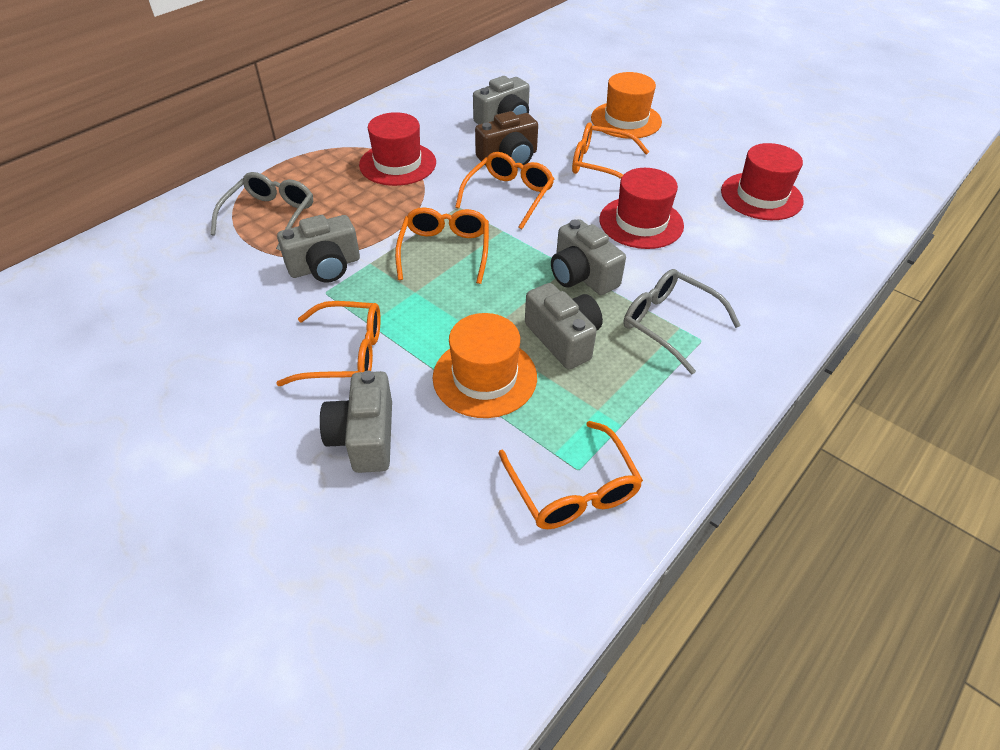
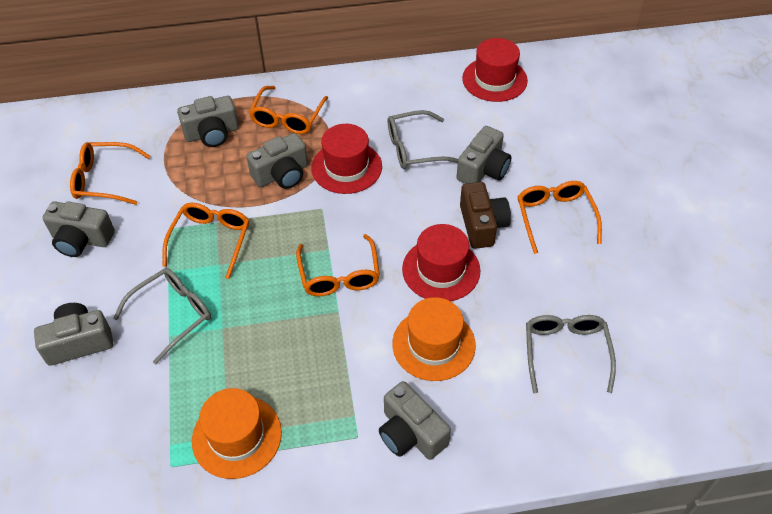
grey camera: [277,215,360,282] [320,371,392,473] [473,76,530,125] [525,283,603,369] [551,219,626,295] = 5 -> [34,303,113,366] [43,201,115,257] [177,96,239,147] [246,133,308,189] [379,381,451,460] [457,126,511,184] = 6
grey glasses: [210,172,313,251] [623,269,741,375] = 2 -> [113,268,211,364] [388,110,458,169] [526,315,616,393] = 3

